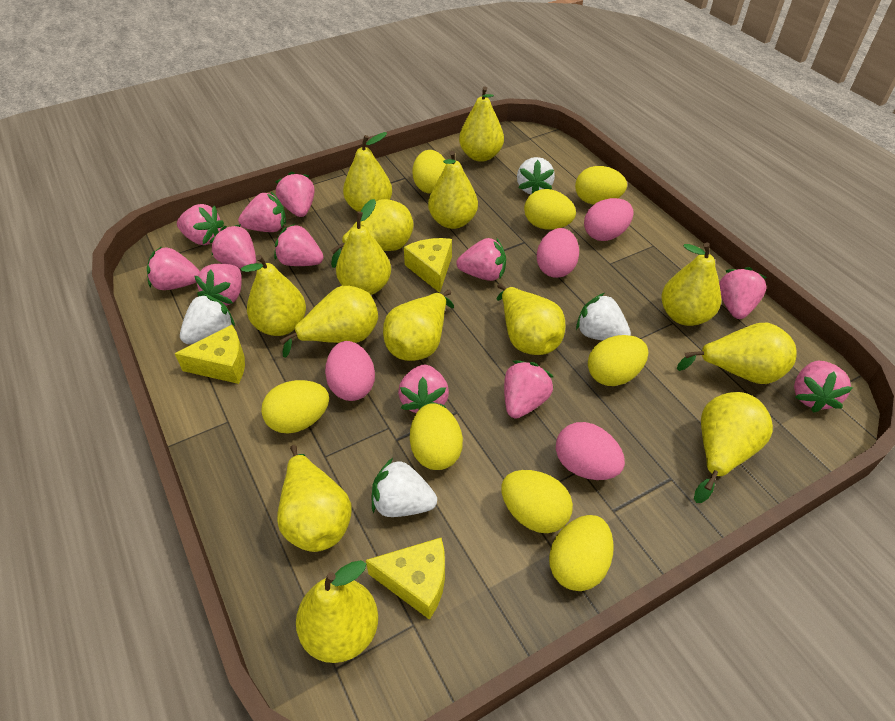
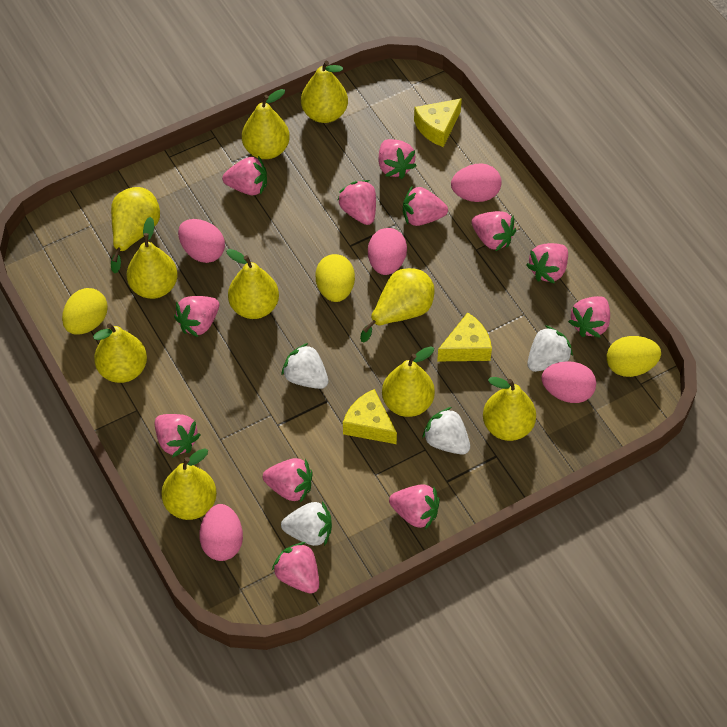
pink egg: [325,341,375,401] [537,228,579,278] [556,422,625,480] [584,198,634,241] = 4 -> [178,219,225,263] [199,504,243,561] [368,228,407,275] [451,163,502,202] [541,361,596,403] = 5
yellow egg: [261,380,329,434] [410,403,463,470] [412,150,446,194] [501,470,573,533] [524,189,576,230] [549,515,614,591] [575,166,627,205] [588,335,648,386] = 8 -> [62,288,108,335] [315,254,355,302] [607,336,661,377] = 3
yellow pear: [241,255,306,336] [277,445,351,552] [280,285,378,358] [296,560,378,663] [330,199,414,268] [336,199,391,295] [343,132,392,212] [383,290,454,361] [428,151,478,229] [459,86,504,162] [496,283,565,355] [661,243,721,326] [677,323,797,384] [694,392,773,503] = 14 -> [93,323,147,383] [111,187,160,273] [127,217,178,299] [161,448,217,520] [226,249,279,319] [242,89,290,159] [301,61,348,123] [360,268,435,343] [382,346,435,417] [483,377,536,441] = 10

